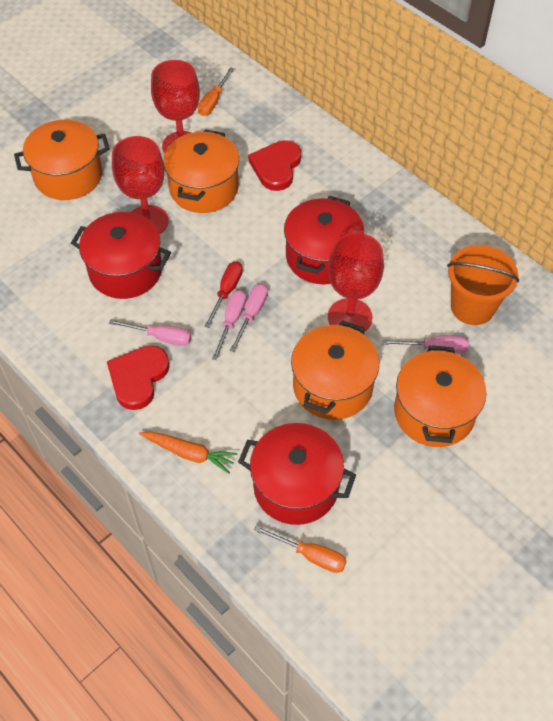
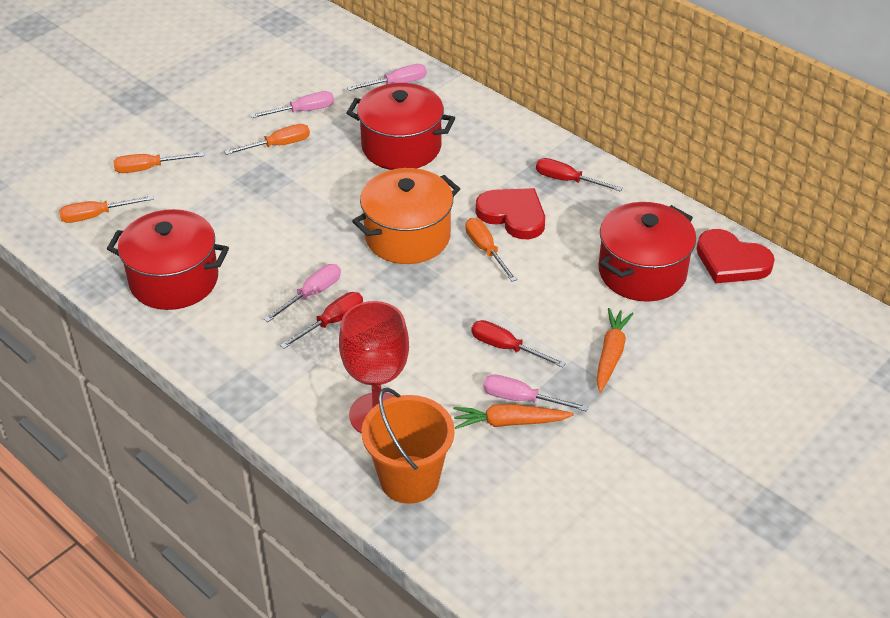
orange carrot: [139,431,237,474] = 1 -> [453,404,574,429] [597,308,634,393] = 2
orange pot: [14,120,110,200] [163,129,239,213] [291,320,379,420] [394,345,487,447] = 4 -> [352,168,460,264] = 1
orange screwdriver: [198,67,234,116] [254,525,346,573] = 2 -> [59,196,154,223] [113,152,204,173] [224,124,310,155] [465,218,517,282] = 4
red goblet: [112,136,169,234] [151,60,200,153] [328,233,384,332] = 3 -> [339,301,409,434] = 1
red screwdriver: [204,261,243,328] = 1 -> [280,292,363,349] [471,320,566,368] [536,158,623,192] = 3

